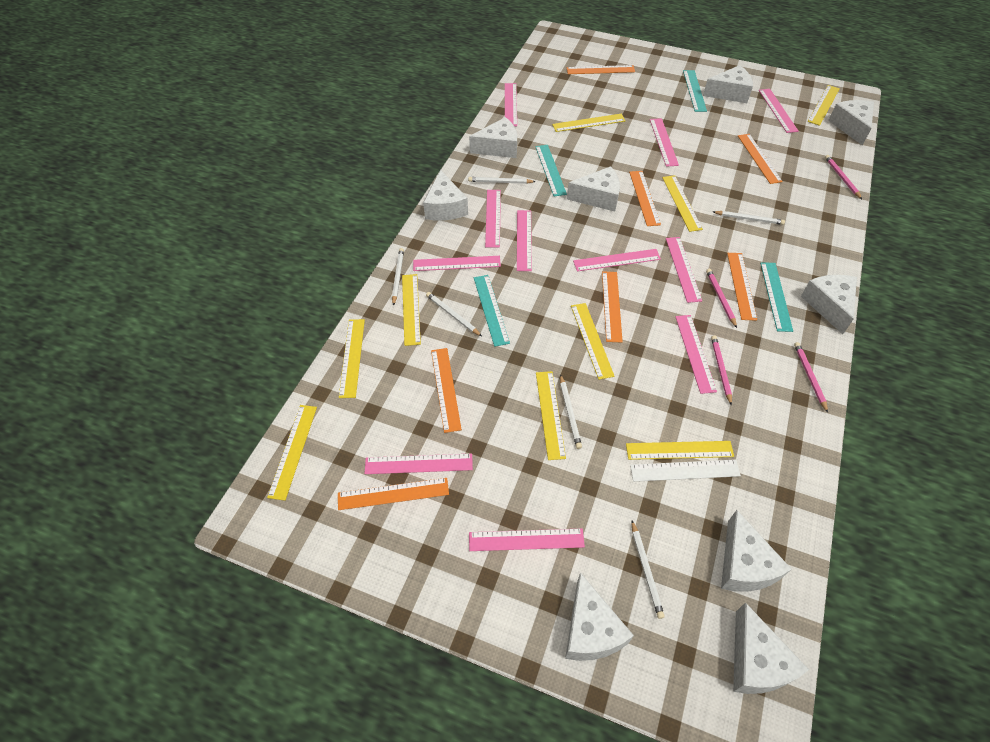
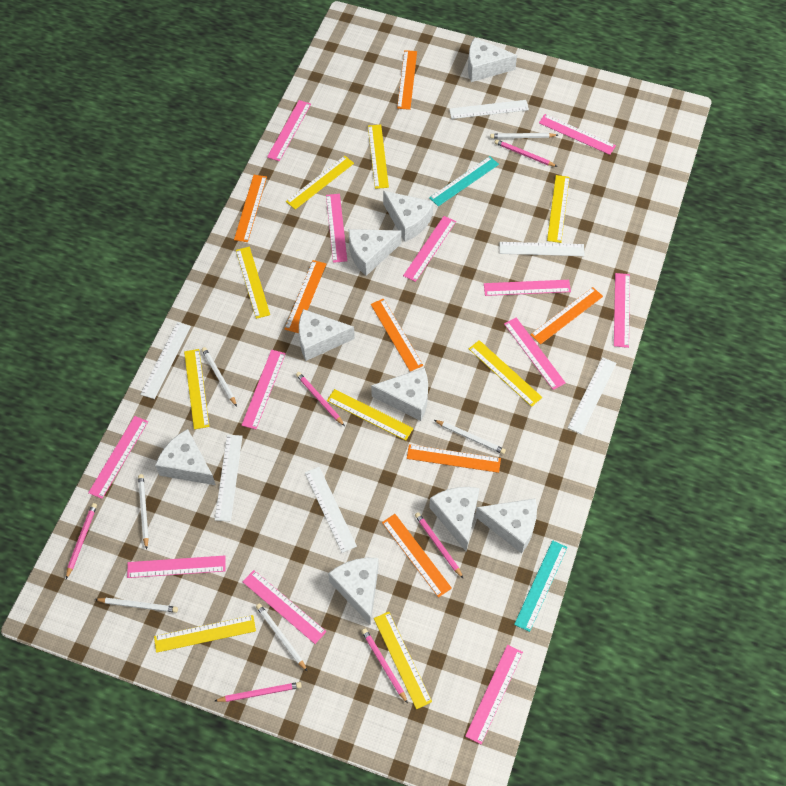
pink pencil: [706,269,737,328] [711,335,732,406] [794,342,828,413] [825,155,862,199] = 4 -> [66,503,97,579] [215,682,302,702] [296,372,345,426] [361,628,408,704] [415,512,464,579] [494,139,558,167] = 6
pink ruler: [365,453,473,474] [413,256,501,271] [469,528,585,551] [485,190,501,248] [505,83,517,126] [517,210,532,271] [573,249,661,272] [650,118,679,167] [666,237,702,303] [675,315,717,394] [759,89,799,133] = 11 -> [88,416,148,499] [127,556,225,578] [242,350,286,429] [243,570,326,644] [267,100,311,161] [326,194,347,263] [403,216,456,282] [465,645,523,744] [484,280,571,296] [504,317,566,390] [539,114,616,155] [614,273,630,348] = 12
turquoise ruler: [474,275,510,347] [535,145,567,197] [683,70,707,112] [760,262,793,332] = 4 -> [429,156,499,206] [514,540,568,632] = 2
white ruler: [630,460,741,482] = 1 -> [140,322,191,399] [215,435,243,521] [305,467,357,553] [449,100,529,119] [500,242,585,256] [568,357,616,434] = 6

